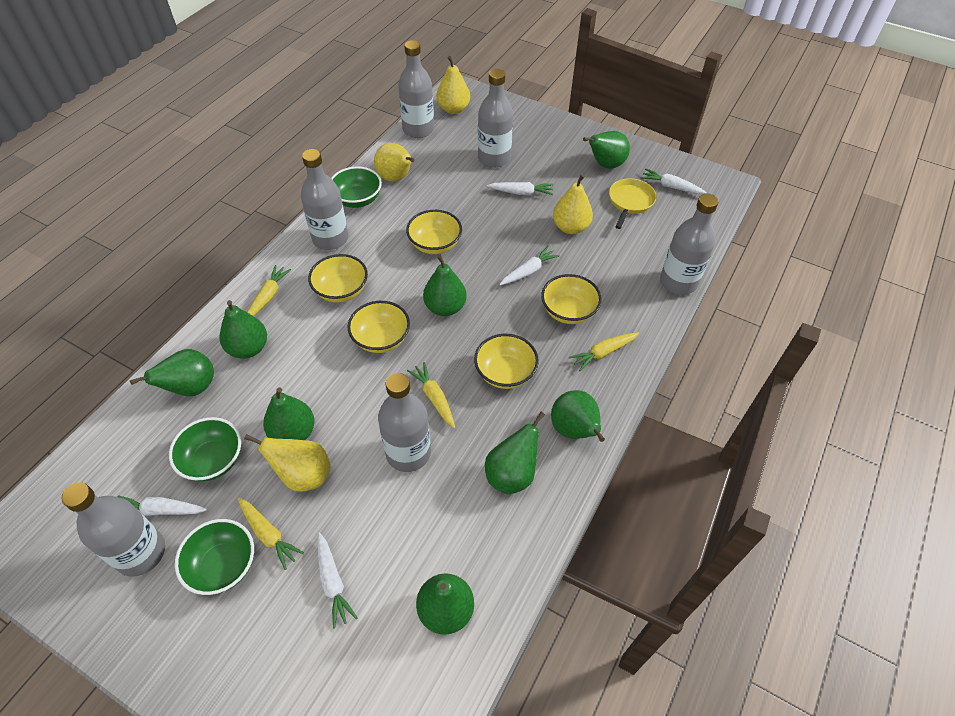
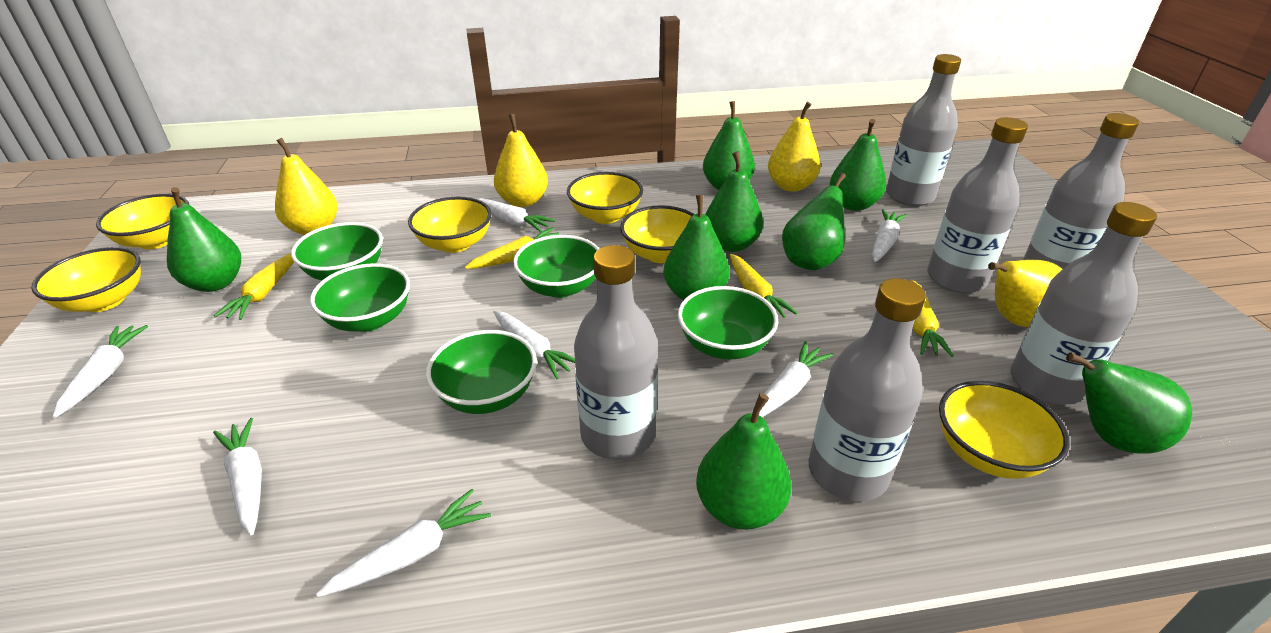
green bowl: [169,417,241,481] [175,519,254,595] [331,166,382,208] = 3 -> [291,222,383,280] [310,263,410,332] [426,330,537,414] [513,235,599,298] [678,286,778,359] = 5
white carrot: [117,495,207,516] [317,532,357,628] [487,182,553,195] [499,246,560,285] [641,168,707,194] = 5 -> [53,325,148,418] [213,418,262,535] [316,489,491,597] [478,198,555,232] [493,310,575,379] [751,341,834,417] [872,209,907,262] = 7
yellow bowl: [308,254,368,303] [347,301,410,353] [406,210,462,254] [474,334,539,389] [541,274,602,324] = 5 -> [31,247,141,312] [96,194,189,249] [408,197,492,253] [567,172,643,224] [620,205,694,263] [939,381,1070,479] = 6
yellow pan: [609,178,657,229] = 1 -> none = 0

